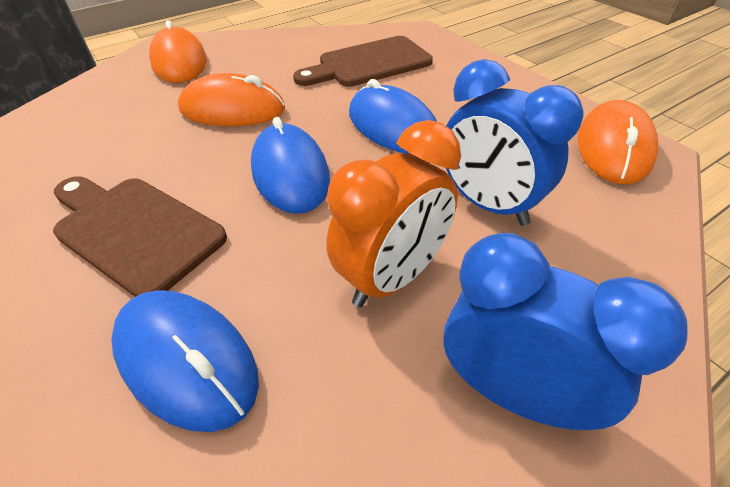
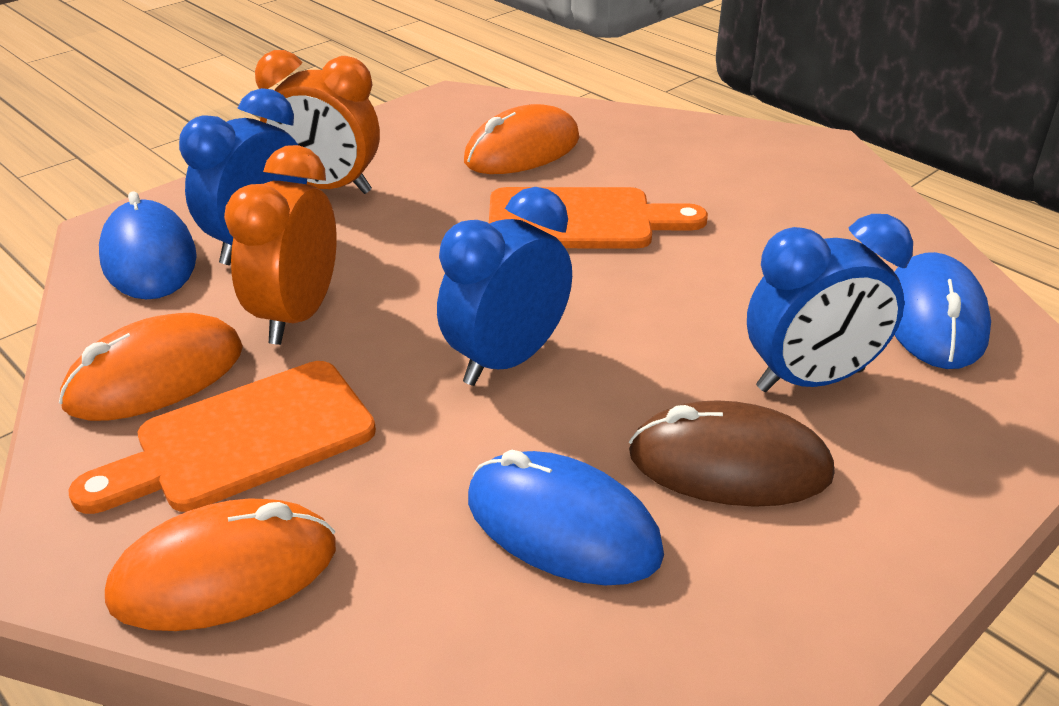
blue clock: [444,233,688,430] [446,59,584,226] = 2 -> [179,88,307,265] [437,187,572,386] [747,214,913,392] = 3
brown cutting board: [53,177,227,297] [293,36,433,87] = 2 -> none = 0
brown mouse: none = 0 -> [629,400,835,507] = 1
orange clock: [326,120,461,307] = 1 -> [224,145,337,345] [255,50,380,194] = 2
orange cutting board: none = 0 -> [69,361,376,514] [489,187,708,248] = 2

